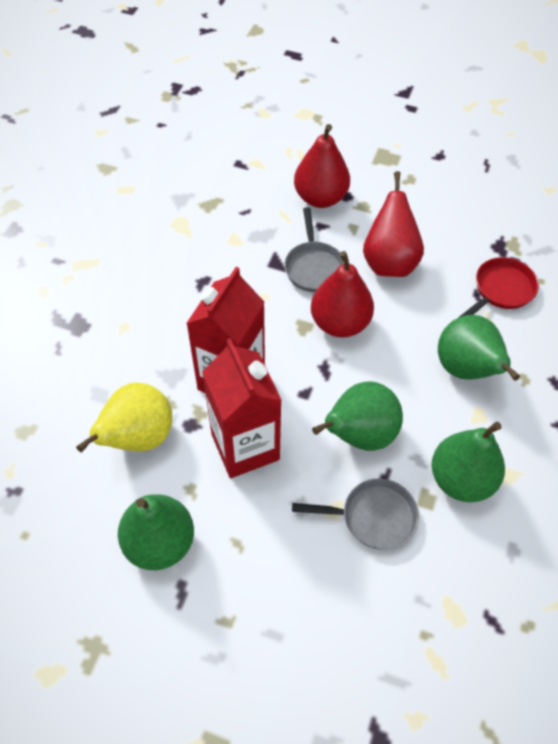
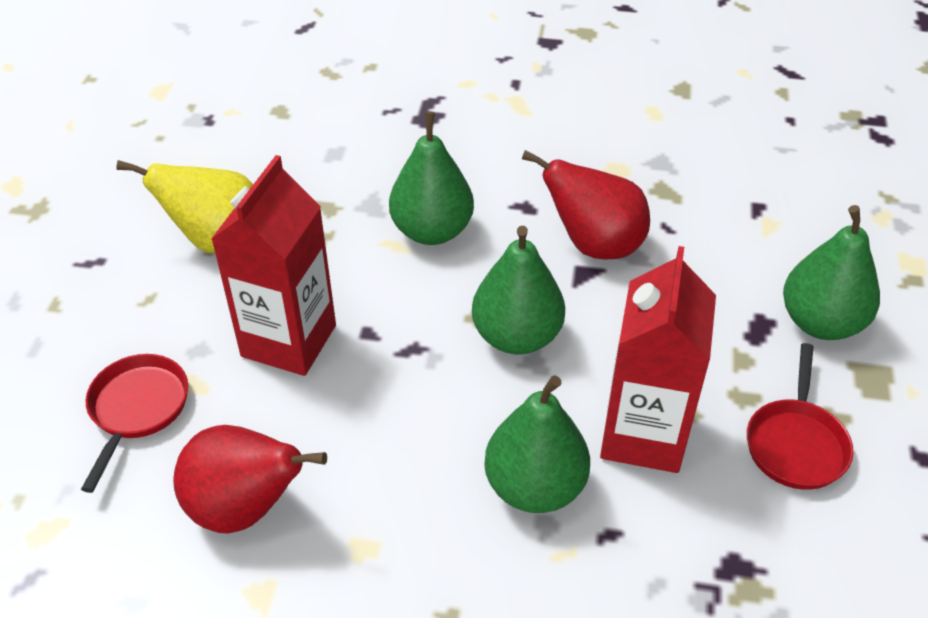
grey pan: [284,207,344,292] [292,478,419,550] = 2 -> none = 0
red pan: [458,257,539,318] = 1 -> [81,354,188,493] [747,343,854,490] = 2
red pear: [294,124,350,208] [311,251,374,338] [363,171,424,277] = 3 -> [173,425,327,533] [522,150,650,260] = 2

